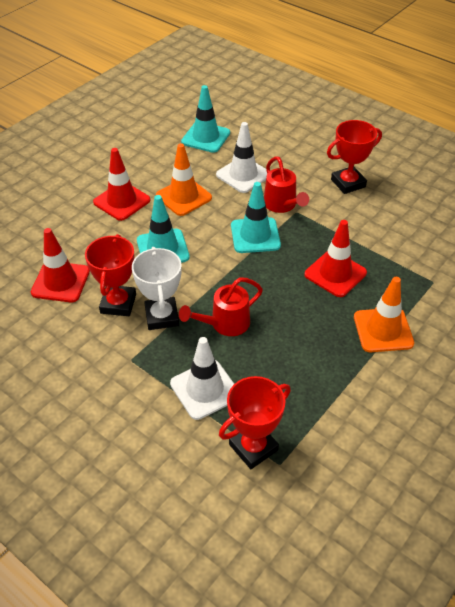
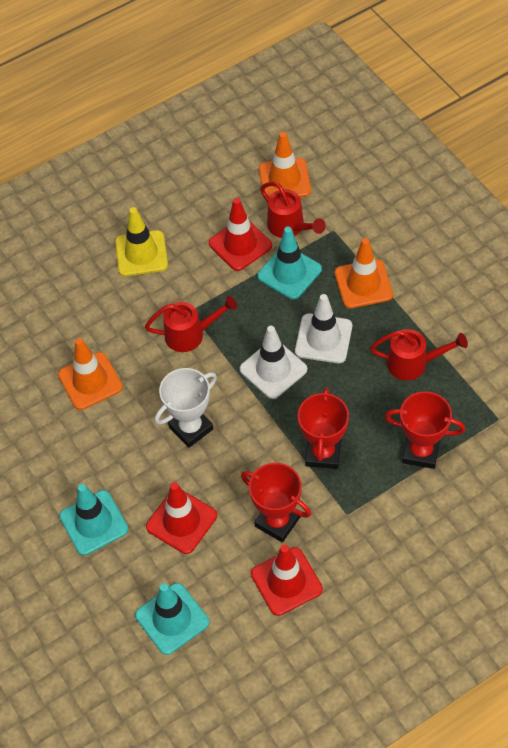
orange traffic cone: [156,143,212,216] [354,277,414,352] = 2 -> [58,338,123,410] [259,132,311,199] [335,238,393,308] = 3
red watering can: [179,277,263,336] [264,156,309,213] = 2 -> [145,296,237,352] [260,182,326,238] [370,329,468,380] = 3
yellow traffic cone: none = 0 -> [115,207,168,276] = 1

